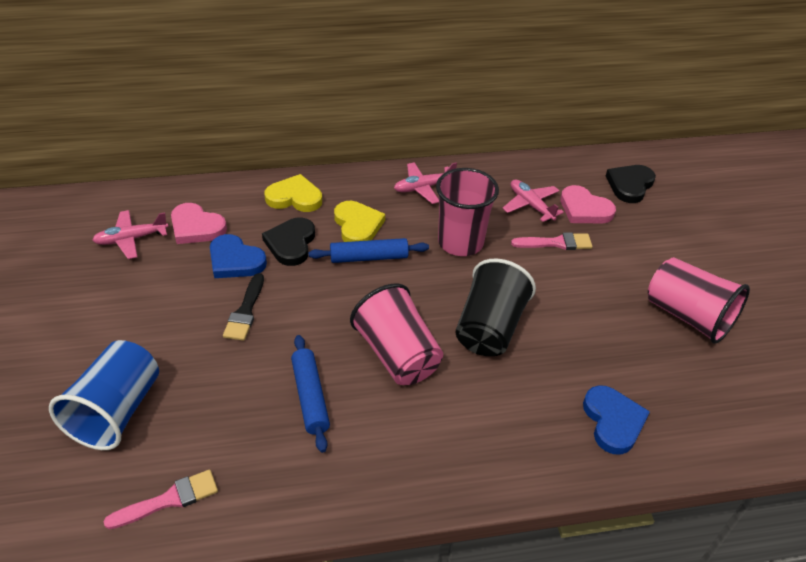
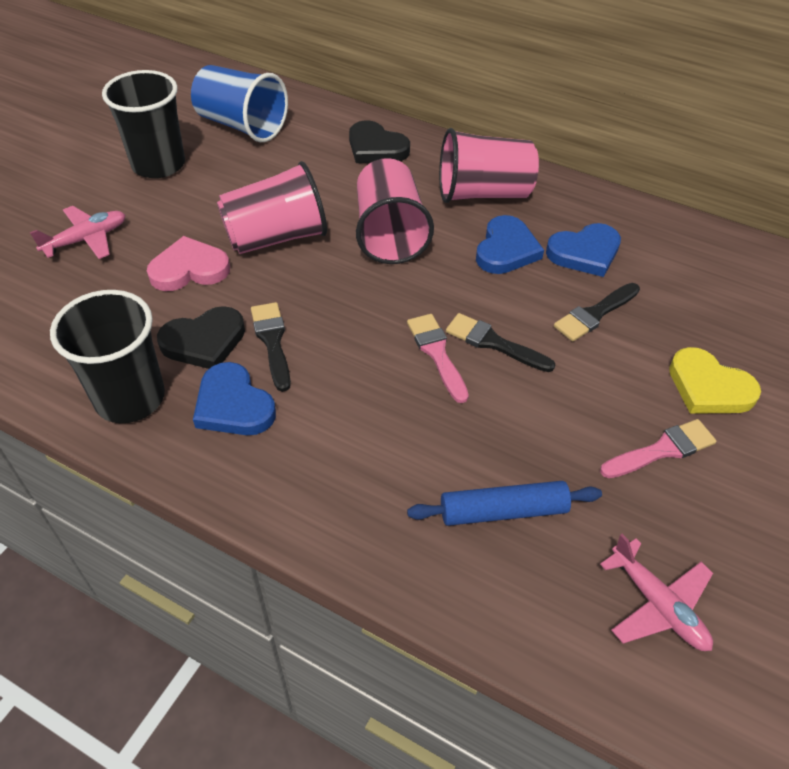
black brush: [223,273,264,341] = 1 -> [251,302,291,392] [446,313,555,372] [554,283,640,342] = 3
black cup: [456,259,536,356] = 1 -> [50,290,165,423] [102,70,185,178] = 2
blue heart: [210,234,267,278] [583,385,650,455] = 2 -> [193,362,276,435] [476,215,544,274] [546,223,621,277] = 3
blue rolling pin: [291,335,330,453] [308,238,429,263] = 2 -> [407,481,602,526] = 1
pink heart: [171,203,227,244] [560,185,616,223] = 2 -> [147,236,230,291] = 1
pink plane: [92,210,168,259] [394,162,457,204] [502,179,564,222] = 3 -> [30,206,126,259] [600,534,713,651] = 2
yellow heart: [264,174,322,212] [334,201,385,242] = 2 -> [669,347,761,414] = 1

